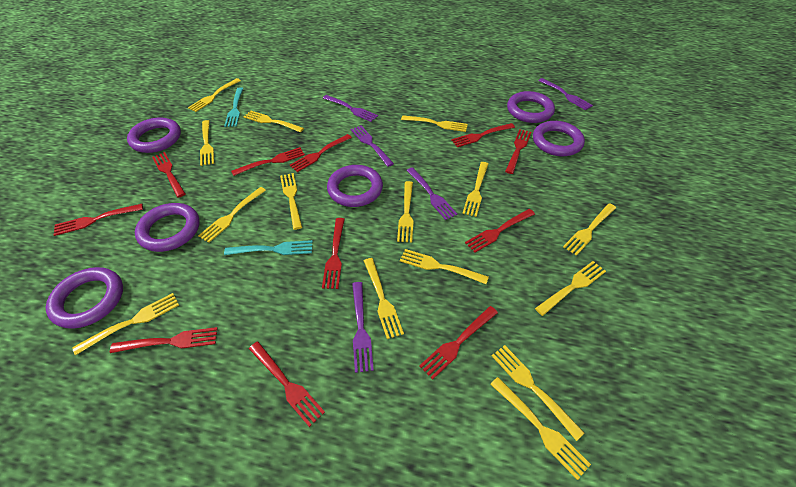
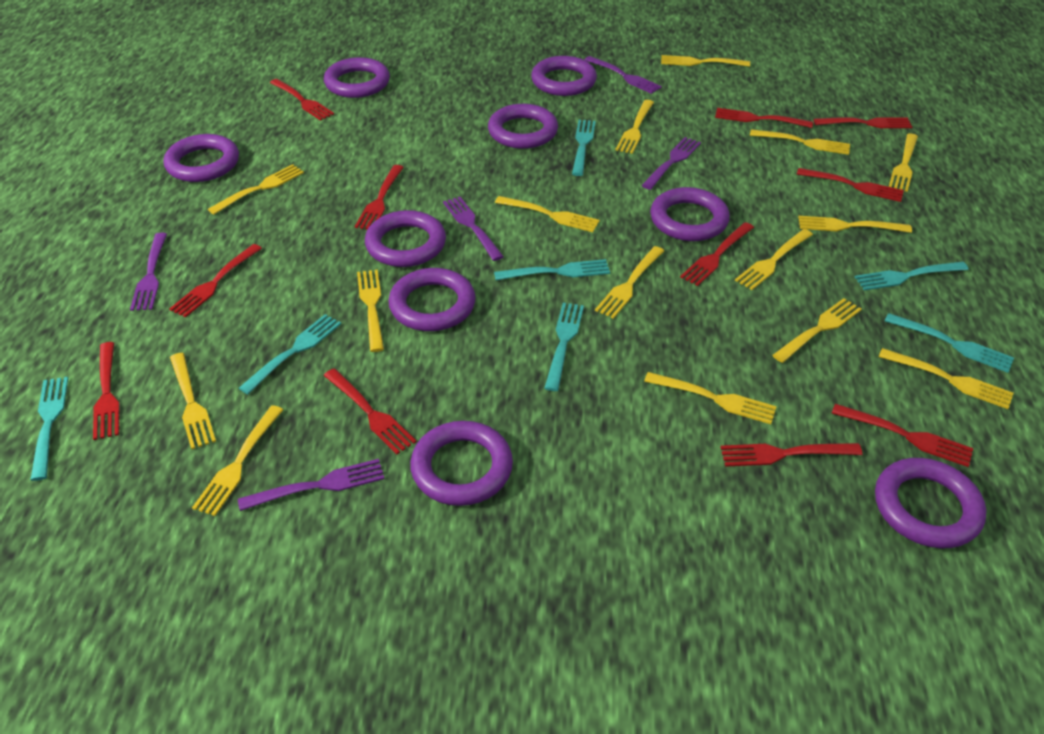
purple ring: [46,267,123,329] [127,117,181,153] [135,203,200,252] [327,165,383,207] [507,91,555,123] [533,121,585,156] = 6 -> [164,134,239,182] [324,57,390,98] [365,210,446,267] [388,268,476,331] [410,421,513,506] [488,104,558,149] [531,56,597,96] [650,187,730,241] [875,458,986,548] = 9
turquoise fork: [224,87,244,127] [224,240,313,255] = 2 -> [30,377,68,481] [239,314,341,394] [494,259,610,280] [544,303,584,391] [572,120,596,176] [855,262,969,291] [885,313,1014,373] = 7

